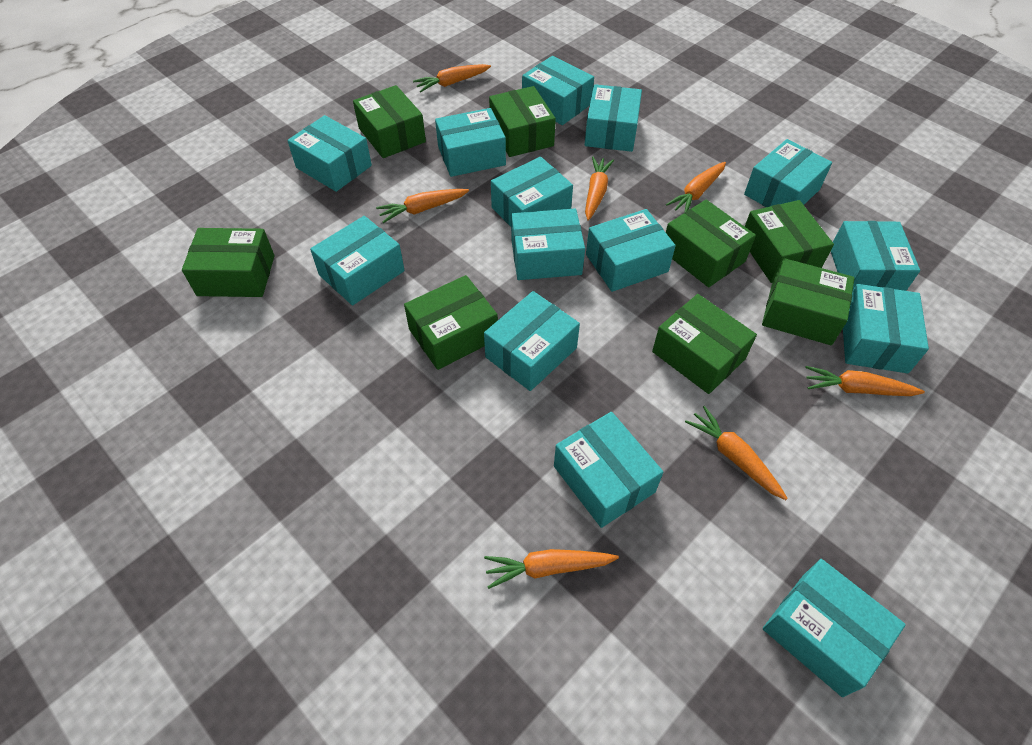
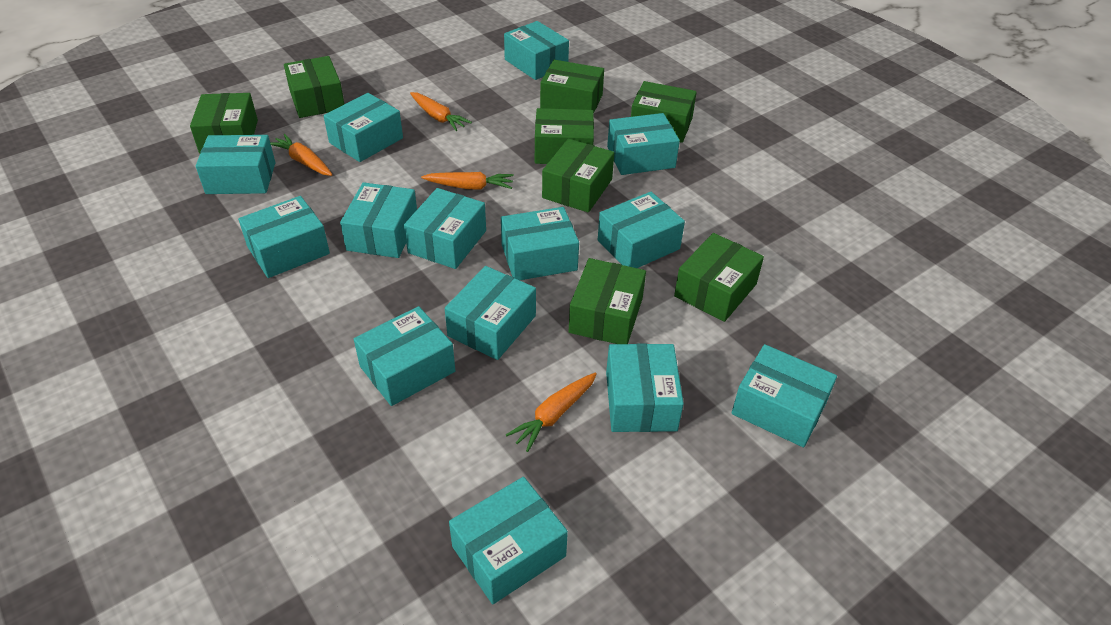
orange carrot: [376,189,469,223] [413,64,491,92] [484,549,619,589] [585,157,614,221] [666,162,726,212] [685,406,788,500] [805,366,925,396] = 7 -> [270,134,332,176] [410,92,472,131] [421,172,514,190] [506,373,597,452] = 4

